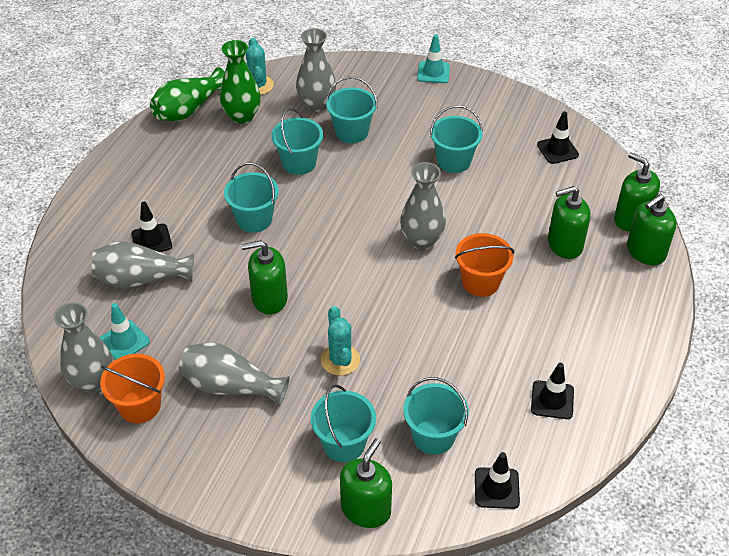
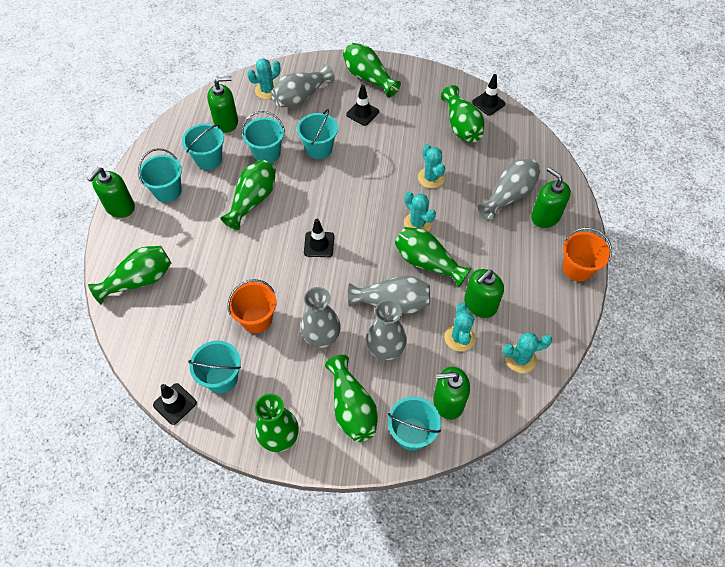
green vase: [150,68,225,121] [220,40,261,124] = 2 -> [88,246,171,304] [220,159,276,230] [255,394,299,452] [325,355,378,442] [343,43,401,98] [395,227,472,287] [441,85,484,143] = 7
turquoise cactus: [246,38,274,95] [321,306,360,376] = 2 -> [247,58,280,99] [404,191,436,231] [418,144,445,188] [444,303,475,351] [503,332,552,373] = 5
turquoise traffic cone: [100,303,150,360] [417,34,450,83] = 2 -> none = 0

